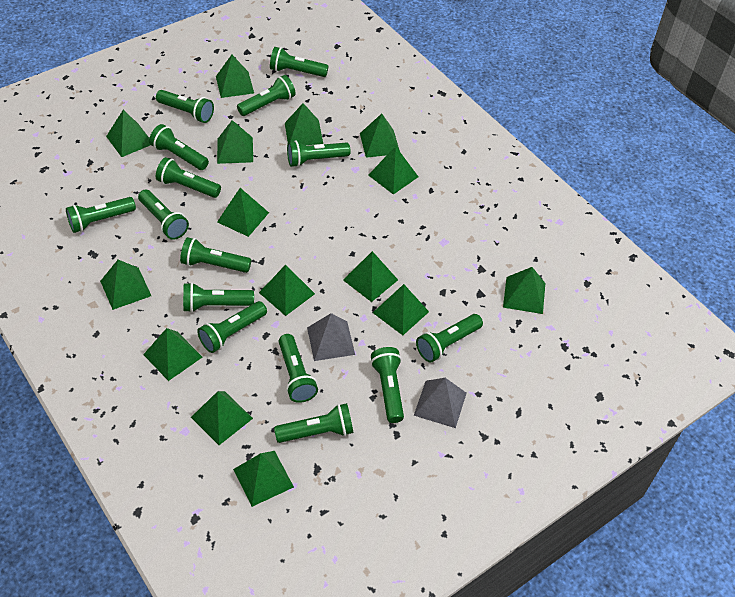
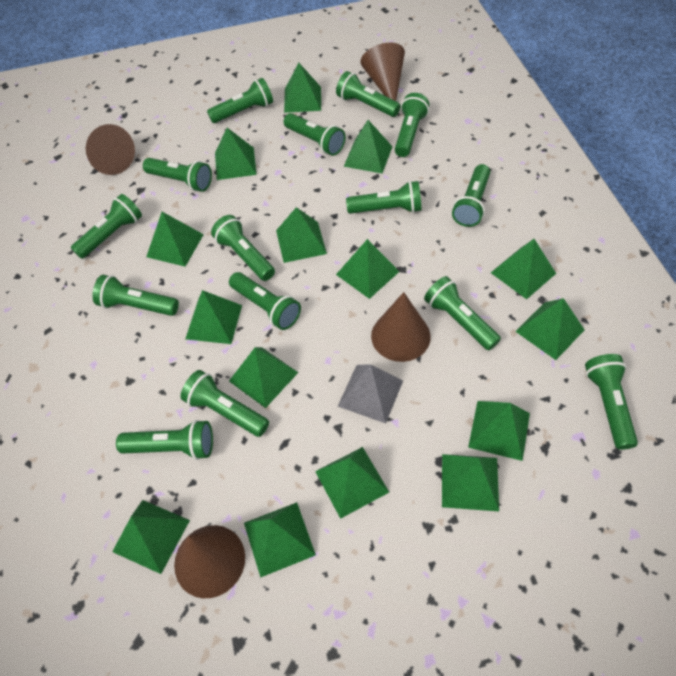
brown cone: none = 0 -> [86,124,135,175] [174,525,245,598] [360,43,405,101] [371,292,431,362] = 4
grey pyramid: [307,313,355,361] [414,378,467,428] = 2 -> [338,364,403,424] = 1

